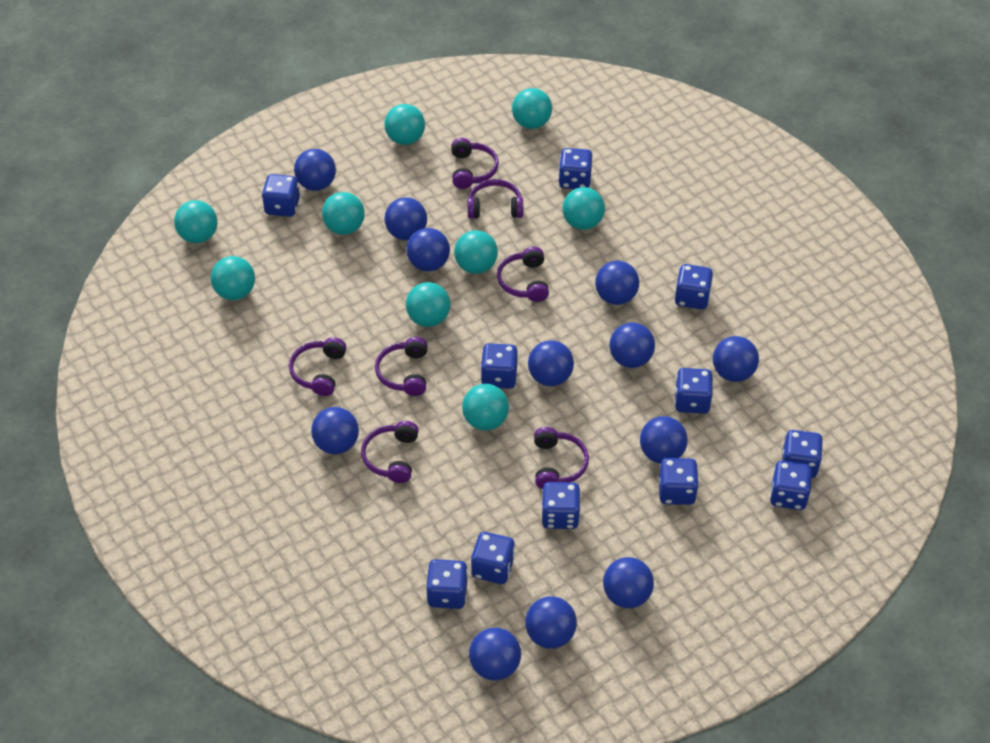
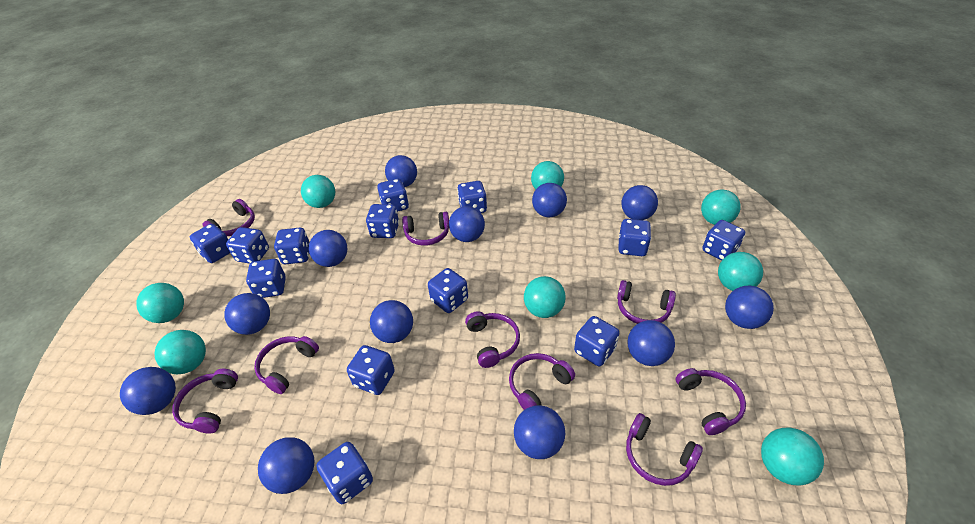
blue dice: [262,174,300,217] [426,559,468,609] [471,532,515,584] [481,343,518,389] [541,482,581,529] [558,148,592,189] [659,458,699,505] [675,264,713,309] [675,368,713,414] [770,461,812,510] [782,430,823,478] = 11 -> [190,224,230,263] [226,227,269,264] [246,259,286,298] [274,228,310,264] [316,442,373,504] [347,345,395,395] [366,204,399,238] [377,179,409,212] [428,268,468,313] [457,181,487,213] [574,316,619,366] [618,219,651,256] [702,220,745,261] = 13
purple headphones: [289,337,347,396] [361,421,419,483] [375,337,427,396] [451,138,499,189] [468,179,523,219] [497,247,549,302] [534,427,589,489] = 7 -> [172,369,238,434] [202,199,255,236] [254,336,319,394] [402,212,449,246] [465,311,520,368] [509,353,575,410] [617,280,676,324] [626,413,703,486] [676,368,746,435] = 9
turquoise ball: [174,200,218,243] [211,256,255,300] [322,192,365,235] [384,104,425,145] [406,282,450,327] [454,230,498,274] [462,384,509,431] [512,88,552,129] [562,187,605,230] = 9 -> [136,283,184,323] [154,330,206,374] [301,175,335,208] [524,276,566,318] [531,161,564,189] [701,189,741,225] [718,252,763,291] [761,428,824,486] = 8

